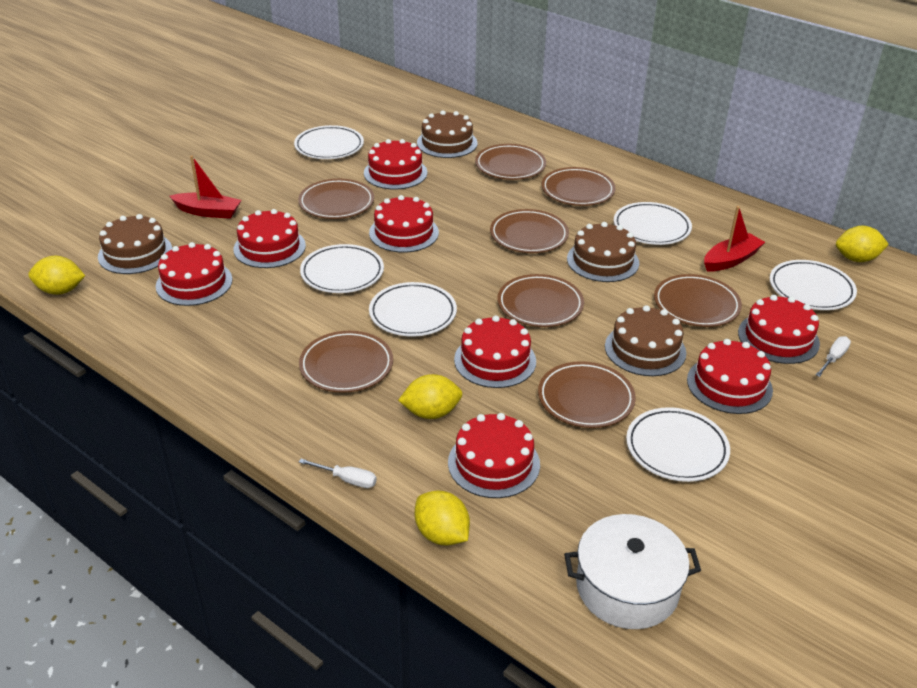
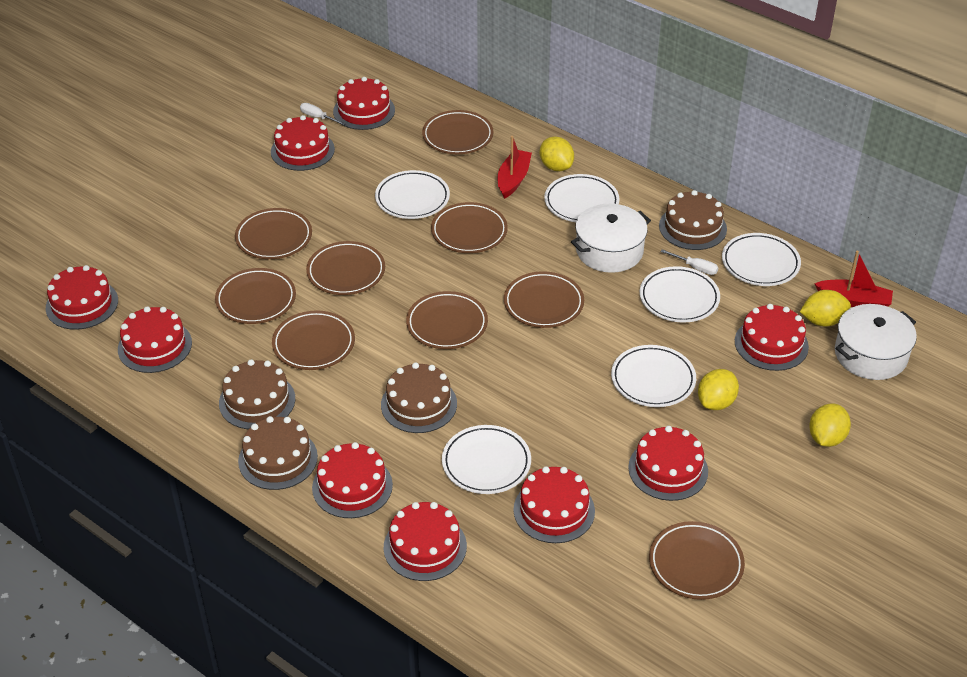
brown plate: [298,179,374,219] [299,331,393,393] [475,144,546,180] [490,209,569,253] [498,274,584,327] [538,361,636,428] [542,167,615,206] [654,274,742,327] = 8 -> [215,268,296,324] [235,208,312,259] [272,310,355,370] [306,241,385,295] [406,291,488,349] [422,110,494,154] [431,202,508,253] [504,271,584,328] [649,521,745,600] = 9
red cake: [156,242,232,306] [234,209,306,268] [364,139,427,189] [369,195,439,253] [448,413,540,498] [454,315,536,388] [687,339,773,414] [738,295,820,364] = 8 -> [46,265,118,330] [118,307,192,373] [271,115,335,171] [312,442,393,518] [333,77,395,130] [384,502,467,581] [513,466,595,543] [628,426,708,501] [735,304,809,371] = 9
white pot: [564,514,701,629] = 1 -> [571,204,651,273] [835,304,917,380] = 2

